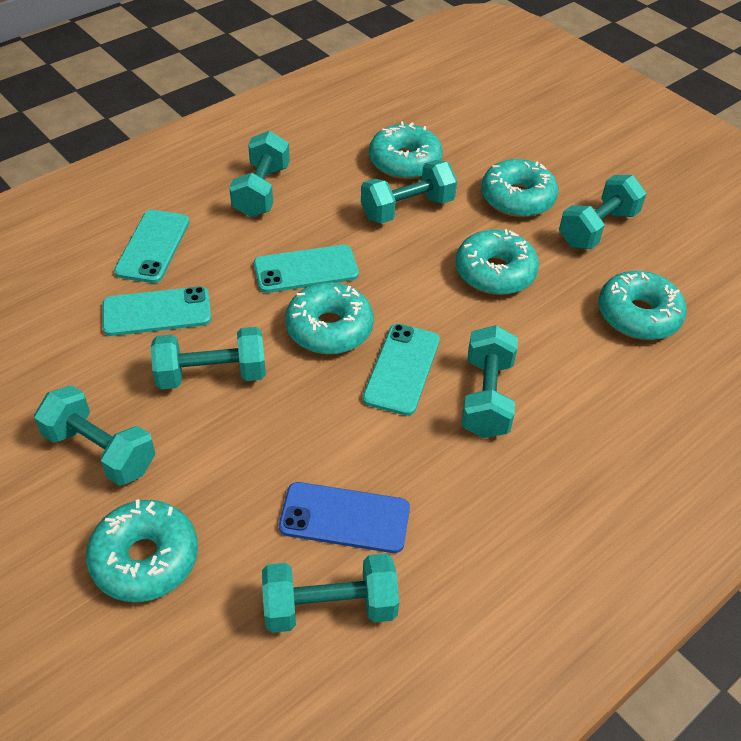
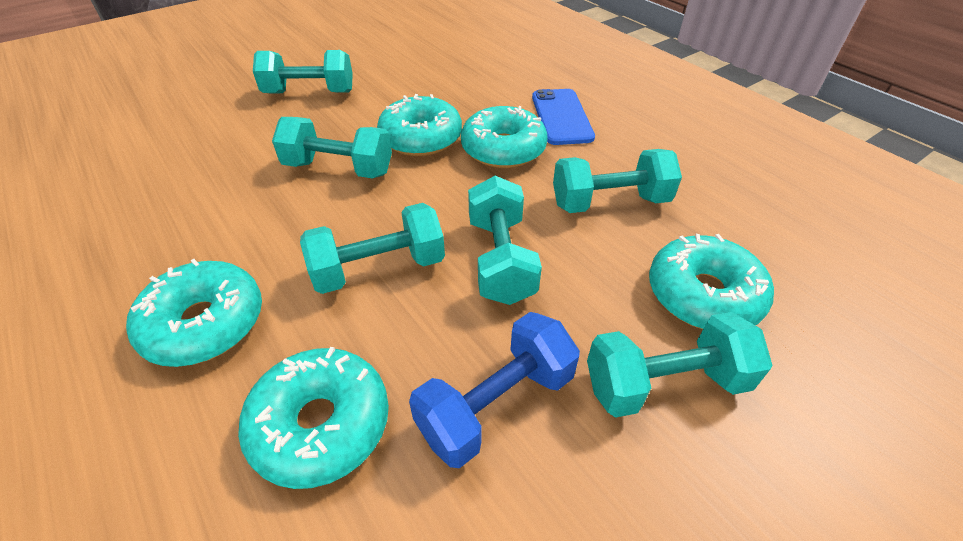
blue dumbbell: none = 0 -> [409,312,580,468] = 1
turquoise donut: [86,499,198,602] [285,283,374,354] [369,121,443,179] [456,229,539,295] [481,159,558,217] [598,271,687,340] = 6 -> [126,259,262,367] [238,347,389,489] [377,94,462,156] [461,106,548,168] [649,234,774,329] = 5
turquoise dumbbell: [34,385,156,486] [151,327,266,390] [229,131,290,217] [262,553,399,633] [361,160,457,224] [461,325,518,438] [559,175,647,249] = 7 -> [253,50,353,93] [272,117,392,178] [300,203,445,294] [468,176,542,305] [553,149,682,213] [587,312,772,418] = 6
turquoise phone: [103,287,211,336] [114,210,190,283] [254,245,359,293] [363,324,440,416] = 4 -> none = 0

